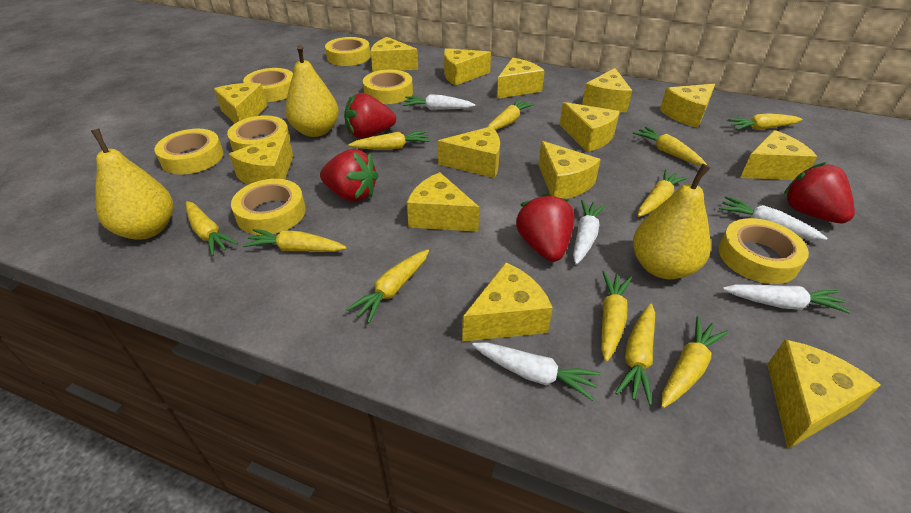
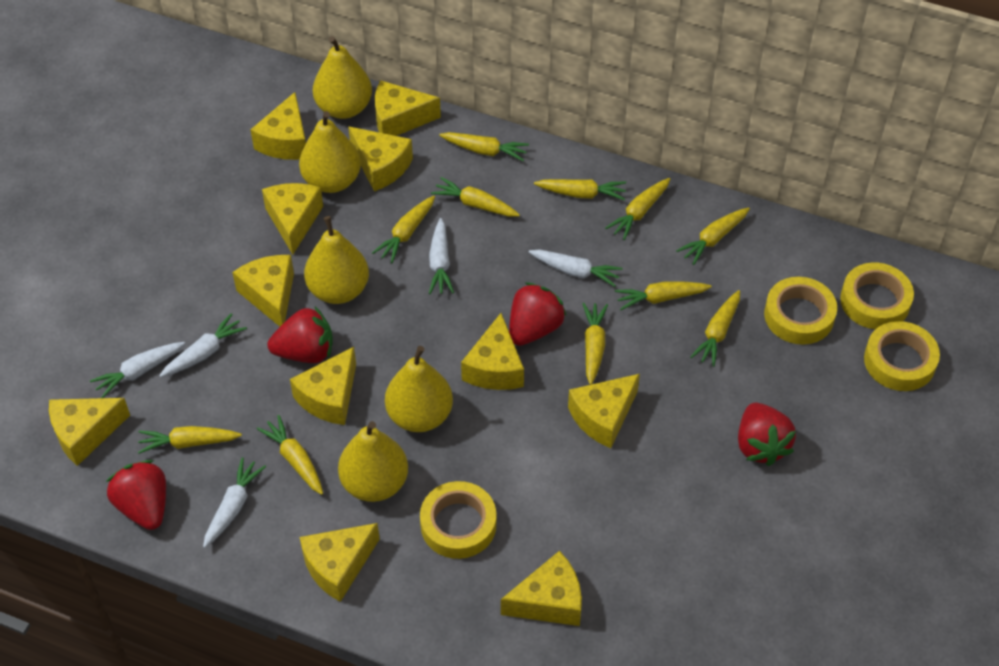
yellow cheese: [214,83,267,123] [229,132,293,185] [370,37,418,72] [407,172,479,232] [438,126,500,178] [444,48,491,86] [462,262,553,342] [497,58,545,99] [538,141,601,199] [559,102,620,152] [582,68,632,112] [660,84,715,128] [740,130,818,180] [767,340,881,449] = 14 -> [49,398,130,466] [232,255,294,326] [250,92,306,160] [262,183,323,255] [290,347,356,425] [300,523,380,602] [348,126,413,192] [375,80,441,136] [461,313,524,390] [501,551,582,626] [568,374,640,448] = 11
yellow pear: [90,129,173,239] [285,45,339,137] [633,163,711,279] = 3 -> [299,111,361,193] [304,216,369,304] [313,36,372,119] [338,421,408,502] [385,346,453,432] = 5
yellow tape: [154,129,223,174] [227,115,290,152] [231,179,306,235] [243,68,293,102] [325,37,371,66] [363,70,413,104] [719,218,809,284] = 7 -> [420,481,496,559] [764,277,837,345] [840,262,914,329] [864,321,940,391] = 4

